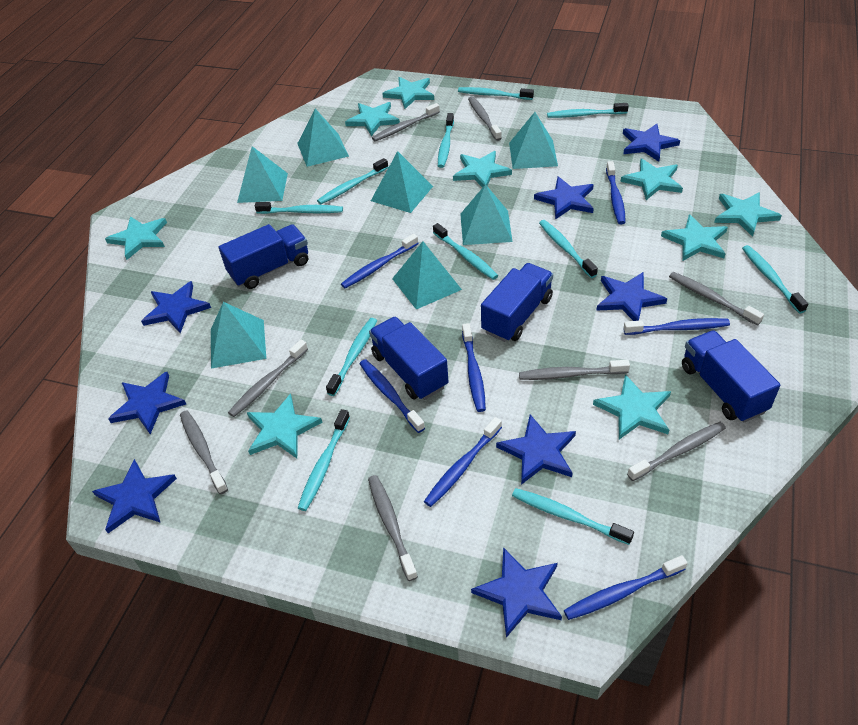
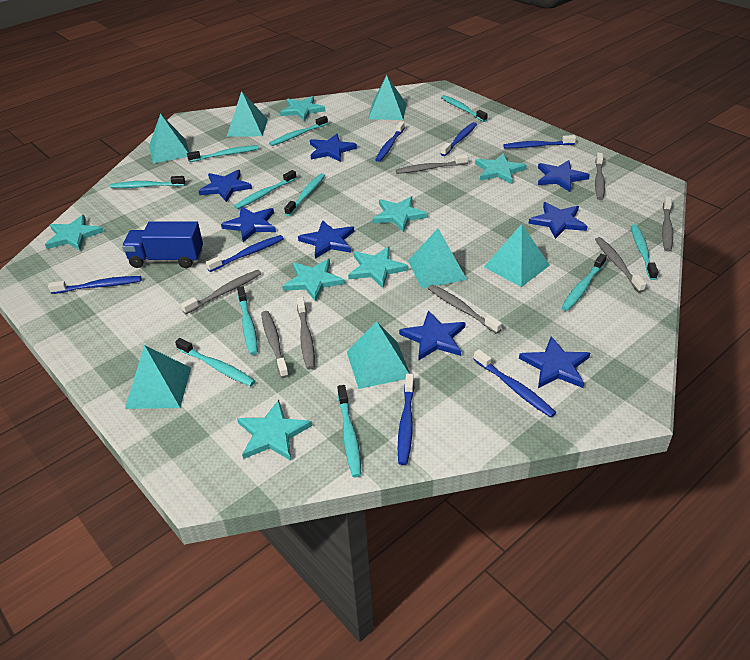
blue truck: [219,224,308,289] [369,317,449,400] [481,263,553,342] [682,330,780,423] = 4 -> [122,221,203,268] = 1
turquoise star: [105,216,167,260] [247,393,322,458] [345,102,400,136] [382,77,434,109] [453,151,512,188] [593,374,671,439] [620,159,683,200] [661,214,728,261] [714,192,782,237] = 9 -> [45,215,104,251] [237,400,312,461] [280,96,325,121] [282,259,345,302] [348,247,408,288] [372,196,428,232] [475,153,527,184] = 7

